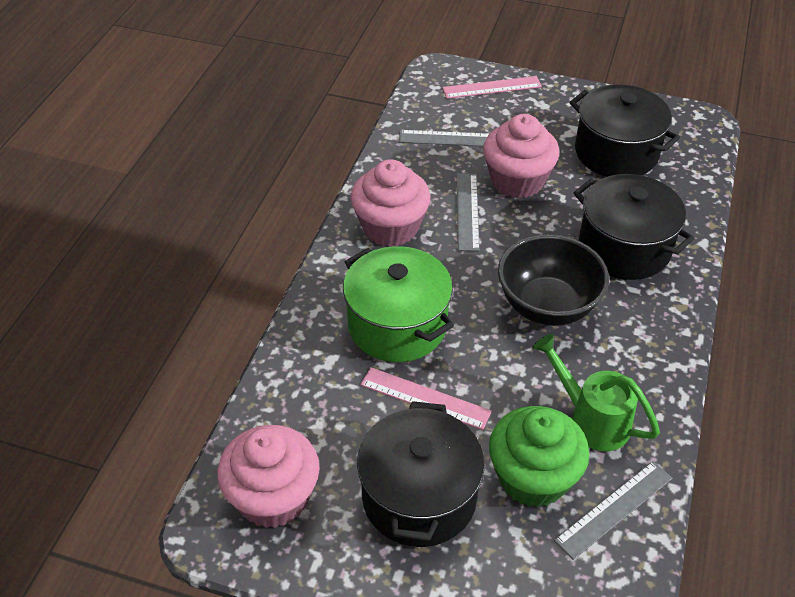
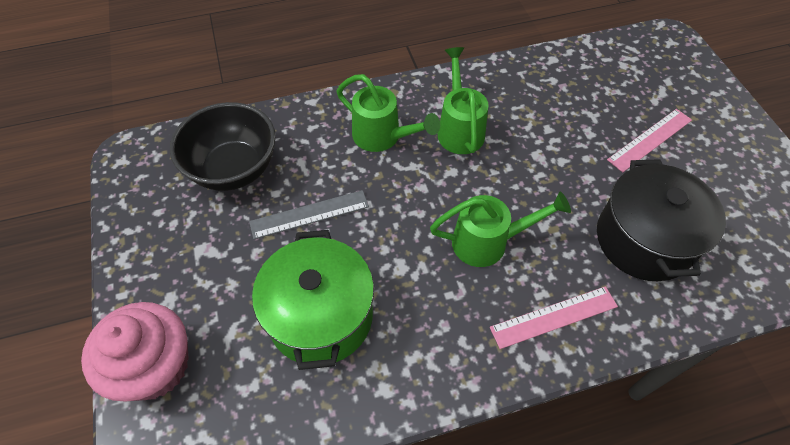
black pot: [357,401,485,547] [569,84,680,177] [574,174,695,280] = 3 -> [597,159,726,281] = 1
green cupcake: [489,406,589,507] = 1 -> none = 0
green watering can: [533,334,660,451] = 1 -> [337,74,440,152] [430,191,571,267] [438,47,489,154] = 3
grey ruler: [399,130,489,146] [457,173,480,251] [554,461,673,560] = 3 -> [249,190,369,239] = 1
pink cupcake: [217,425,320,528] [351,159,431,247] [483,114,559,198] = 3 -> [81,302,189,402] = 1

